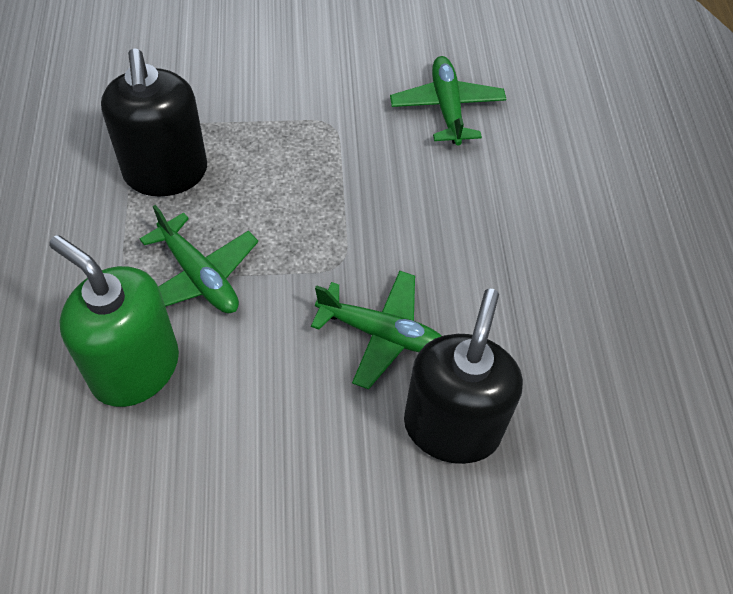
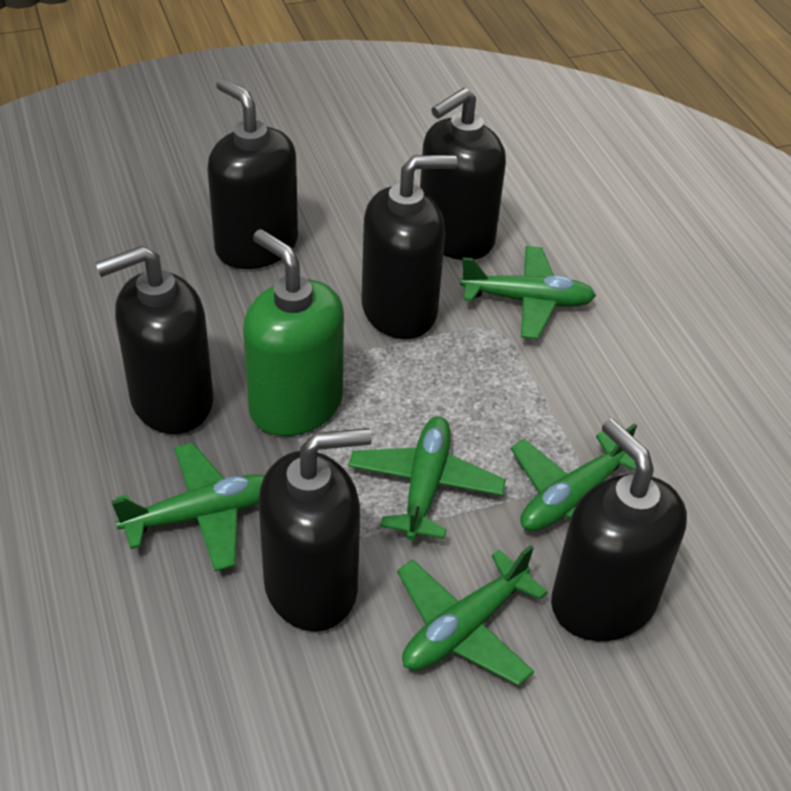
black soap dispenser: [101,48,207,196] [404,288,523,464] = 2 -> [95,246,213,434] [207,78,298,269] [259,428,372,632] [362,155,457,339] [420,88,506,260] [551,419,687,641] = 6
green plane: [140,205,258,313] [311,270,442,389] [390,56,506,146] = 3 -> [111,443,265,571] [348,416,506,540] [397,545,548,686] [460,246,596,339] [511,423,637,531] = 5

